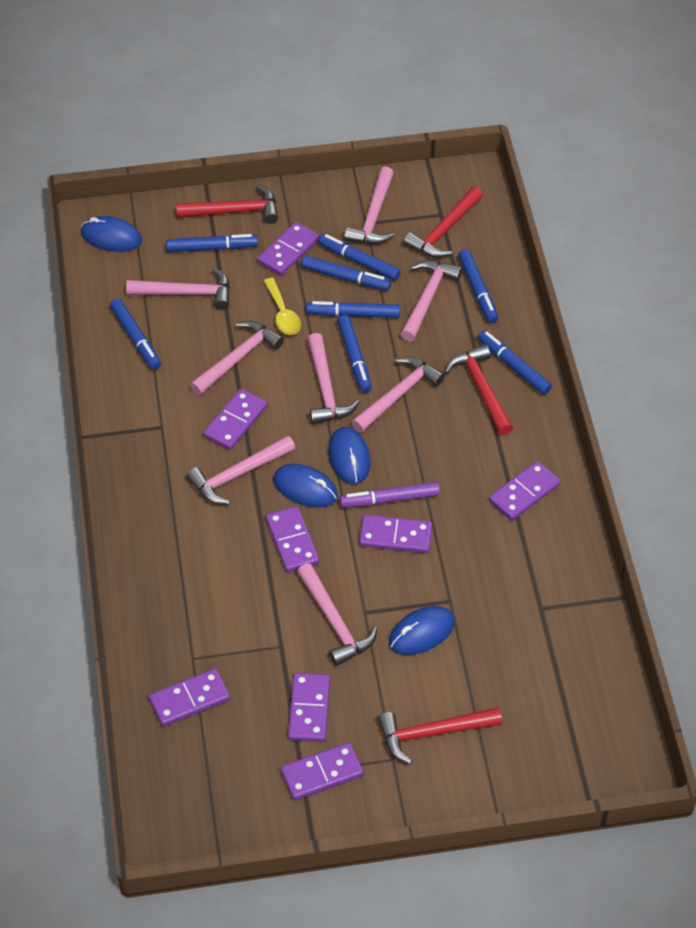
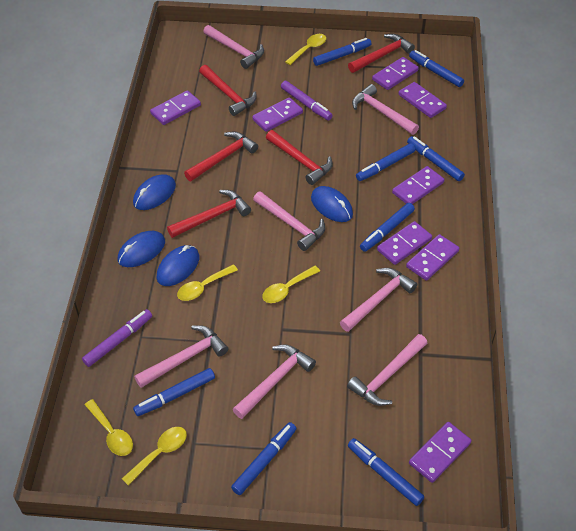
pink hammer: [126,267,230,310] [186,435,295,504] [190,321,284,395] [297,563,377,666] [307,333,360,424] [344,166,395,244] [351,357,445,433] [400,260,462,342] = 8 -> [134,325,229,388] [203,25,264,69] [233,345,316,419] [253,191,325,251] [340,268,417,332] [347,334,427,406] [352,84,419,135] = 7
purple marker: [340,482,440,508] = 1 -> [82,309,152,367] [281,81,333,120] = 2
red hammer: [176,185,278,224] [378,707,502,764] [403,186,483,258] [444,344,513,435] = 4 -> [167,190,251,238] [184,132,258,181] [199,65,257,116] [266,130,333,185] [348,34,415,73] = 5
yellow spoon: [264,278,301,335] = 1 -> [85,399,133,456] [122,427,187,486] [177,264,238,301] [262,266,320,303] [285,34,326,65] = 5

